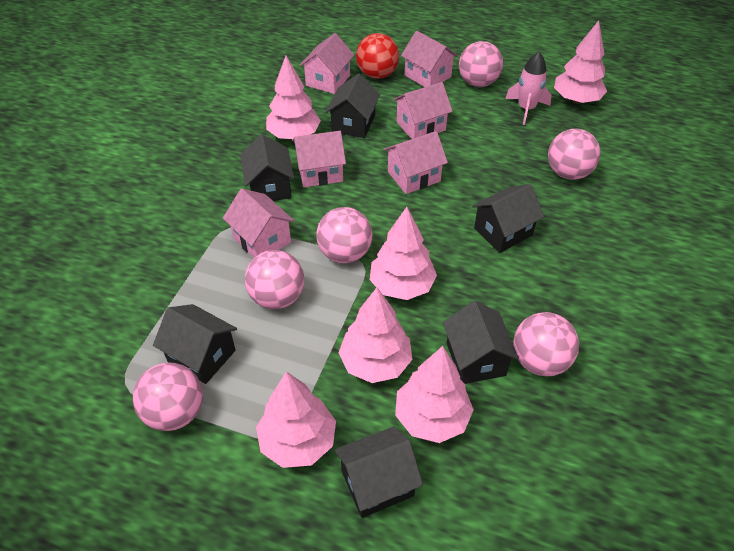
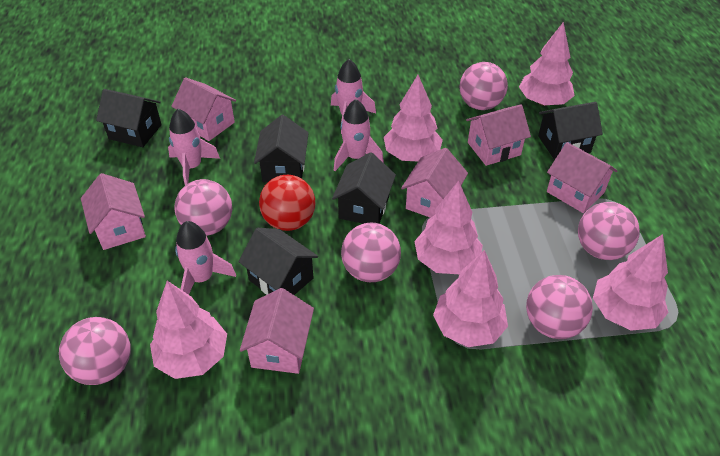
black house: [153,304,237,384] [240,134,295,201] [325,74,380,138] [334,426,423,518] [443,301,519,384] [472,184,544,253] = 6 -> [96,89,162,147] [238,228,318,295] [254,115,309,182] [332,152,396,224] [538,102,603,160] = 5
pink rocket: [505,52,552,125] = 1 -> [168,109,220,185] [175,221,236,295] [331,59,376,134] [334,99,384,171] = 4

